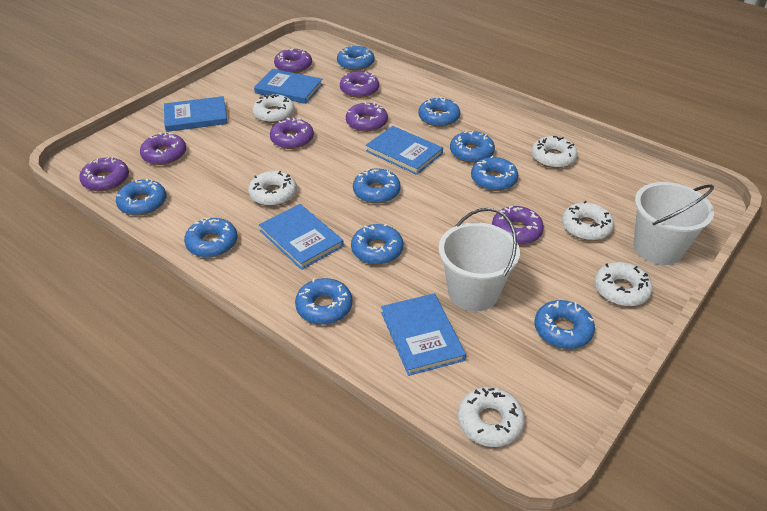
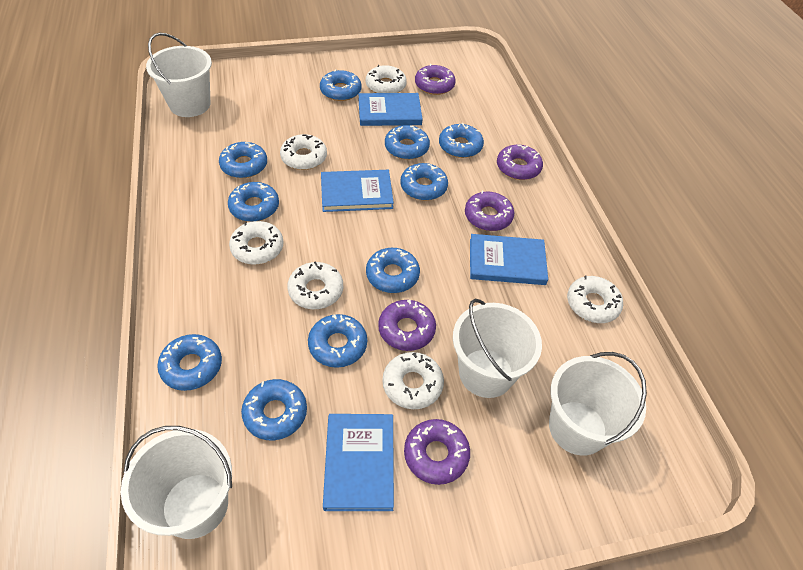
blue book: [164,96,228,132] [254,69,323,104] [259,204,344,270] [366,126,443,175] [381,293,466,376] = 5 -> [321,170,394,212] [323,414,394,511] [358,93,423,126] [470,234,548,285] = 4
purple donut: [79,157,129,192] [140,132,186,165] [270,118,314,149] [274,48,312,73] [340,71,379,98] [346,102,388,132] [492,206,544,245] = 7 -> [378,300,436,351] [404,419,470,485] [415,64,456,95] [465,191,514,231] [497,145,543,180] = 5
white bucket: [439,208,520,311] [634,182,714,265] = 2 -> [121,426,232,539] [146,33,212,117] [453,299,542,398] [549,352,647,456] = 4

